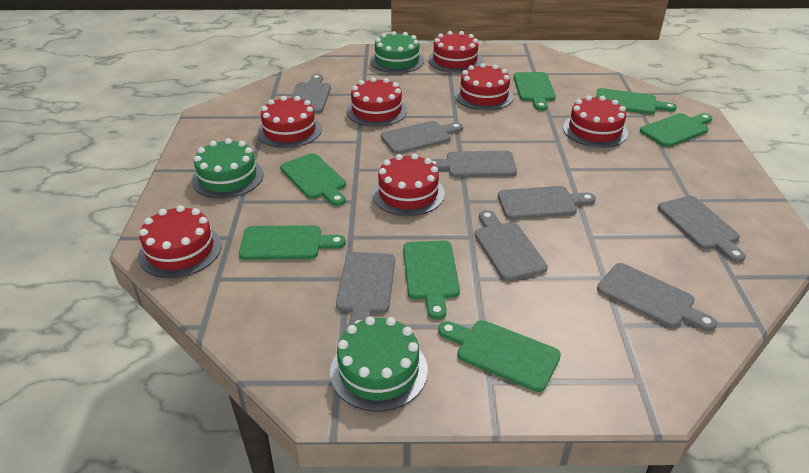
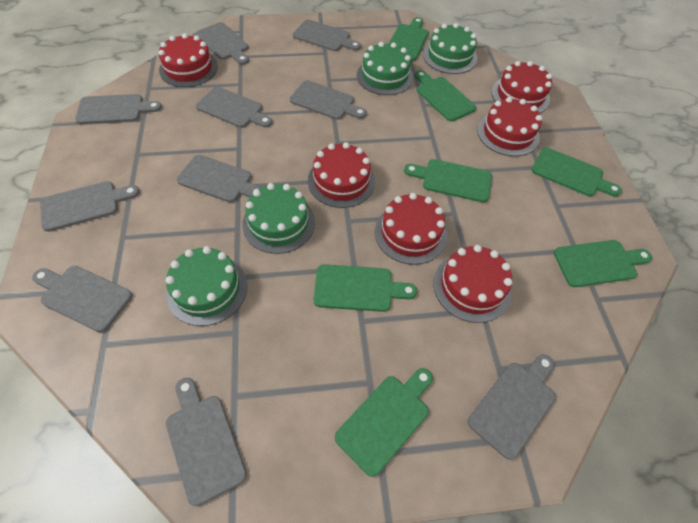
green cake: [192,138,263,198] [330,316,428,411] [370,31,424,73] = 3 -> [165,246,247,326] [242,183,315,254] [357,42,413,95] [423,23,477,74] = 4
grey cutting board: [291,74,331,113] [336,252,395,326] [381,121,463,154] [431,151,517,177] [475,210,548,281] [498,186,596,219] [597,263,717,332] [658,196,746,263] = 8 -> [32,266,132,332] [40,181,140,232] [75,94,162,124] [166,378,247,506] [177,155,262,203] [196,22,249,65] [196,87,272,128] [290,80,367,120] [293,19,361,51] [468,354,556,460] = 10
red cake: [138,205,222,278] [257,96,322,148] [346,77,407,127] [372,154,445,216] [428,31,482,73] [455,63,514,110] [563,95,628,148] = 7 -> [159,33,218,87] [308,142,375,208] [375,193,447,265] [433,245,512,323] [477,97,542,156] [491,61,552,113] = 6

